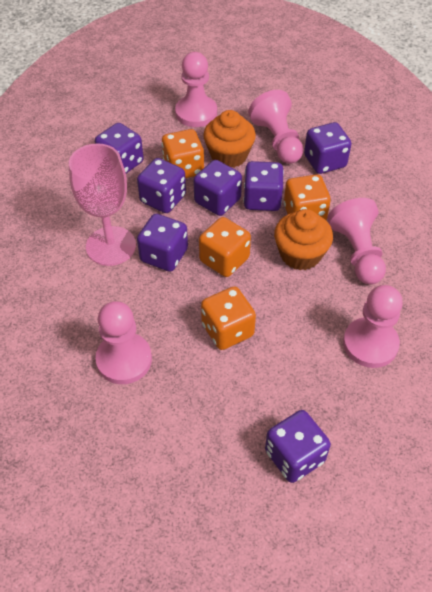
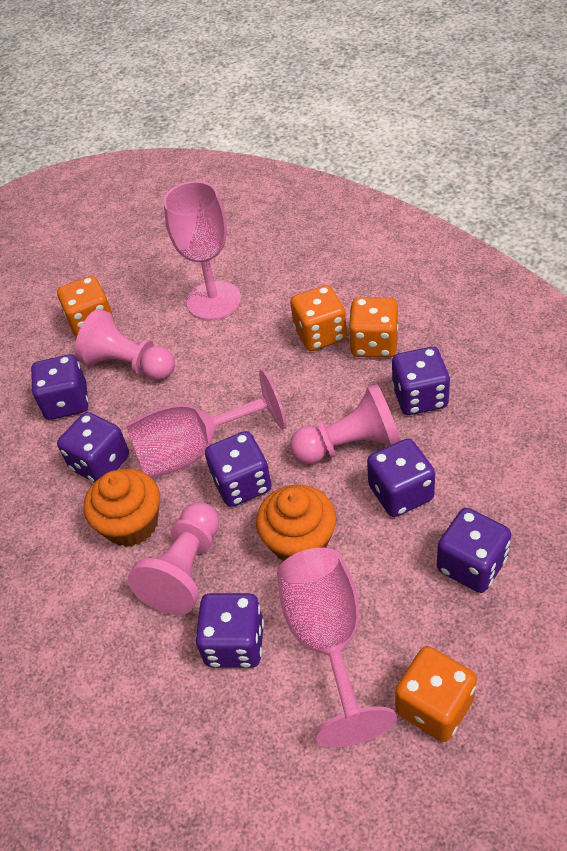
pink goblet: [69,143,136,266] = 1 -> [125,369,287,478] [163,181,241,320] [277,548,397,748] = 3
pink pawn: [95,301,152,384] [175,52,217,127] [248,90,303,164] [328,198,386,284] [343,285,403,368] = 5 -> [75,309,175,380] [128,502,219,615] [290,384,400,464] = 3

